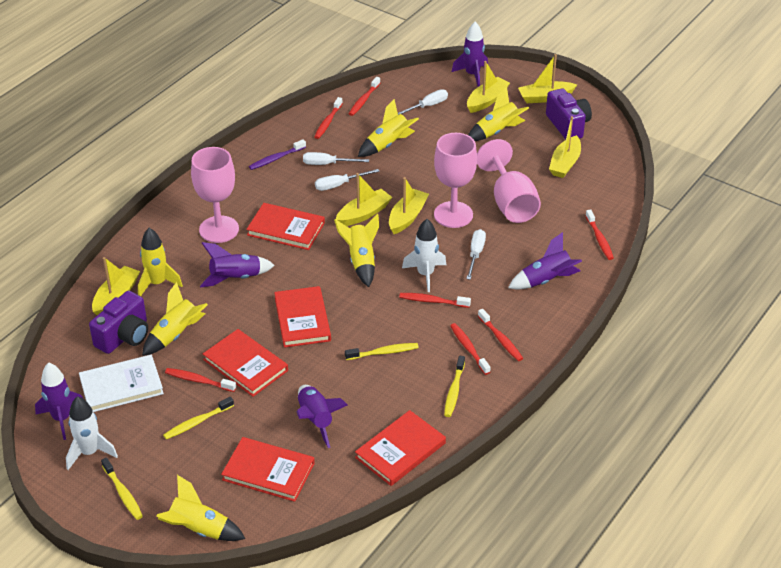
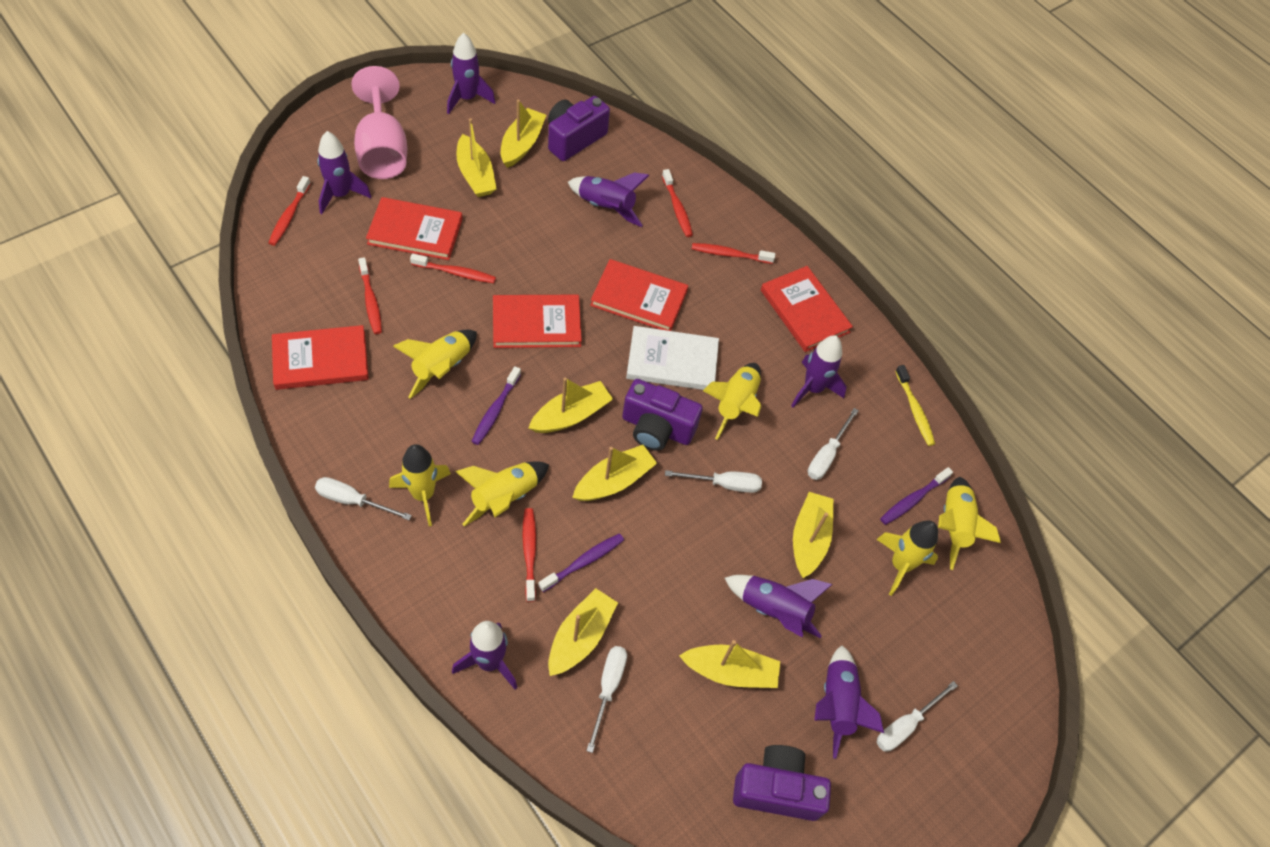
pink goblet: [191,147,239,243] [434,133,477,228] [477,139,541,223] = 3 -> [352,66,407,179] = 1
purple camera: [89,291,148,354] [546,88,592,140] = 2 -> [548,96,610,161] [622,379,703,451] [733,745,831,821] = 3
purple rocket: [35,363,83,440] [200,242,275,288] [297,385,348,448] [452,22,488,87] [508,232,582,290] = 5 -> [317,131,371,214] [447,33,496,114] [452,621,517,689] [568,173,649,227] [725,575,833,639] [791,335,847,408] [814,645,884,759] = 7
purple toothbrush: [249,139,306,170] = 1 -> [471,366,521,445] [538,533,624,592] [880,467,953,525] = 3
red toothbrush: [165,368,236,392] [314,97,343,139] [349,77,380,116] [399,293,471,308] [450,323,491,375] [478,309,523,361] [585,209,614,260] = 7 -> [268,176,311,246] [358,257,382,334] [410,253,496,283] [522,508,536,602] [662,169,693,237] [692,243,775,264] = 6
white rocket: [66,396,118,470] [402,219,446,292] = 2 -> none = 0
white screwdriver: [303,152,369,165] [315,169,380,191] [398,89,448,115] [466,229,486,280] = 4 -> [315,477,412,520] [586,646,627,753] [665,470,762,493] [808,408,859,480] [876,681,958,752] = 5
yellow boat: [92,257,140,315] [336,173,393,226] [389,177,429,234] [467,61,510,113] [518,54,577,103] [549,116,581,178] = 6 -> [456,118,497,197] [501,100,546,168] [529,377,613,433] [548,588,618,676] [572,445,657,501] [679,640,780,688] [793,492,833,578] = 7
yellow toothbrush: [101,458,143,520] [163,397,234,440] [345,343,419,360] [444,356,465,417] = 4 -> [895,365,935,446] = 1

